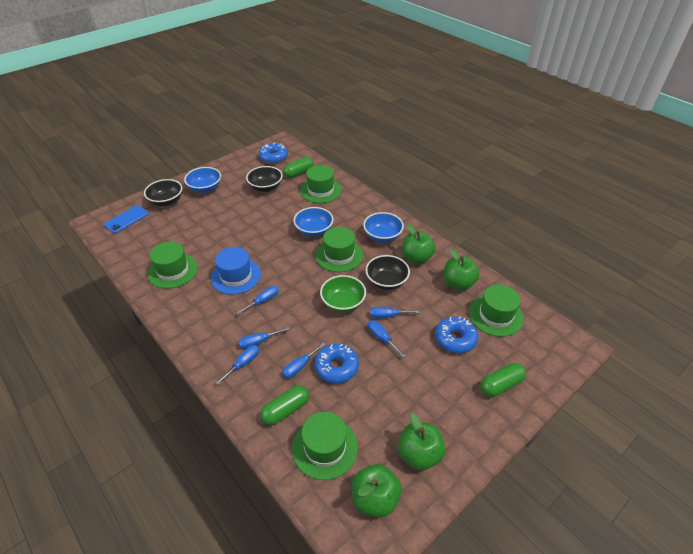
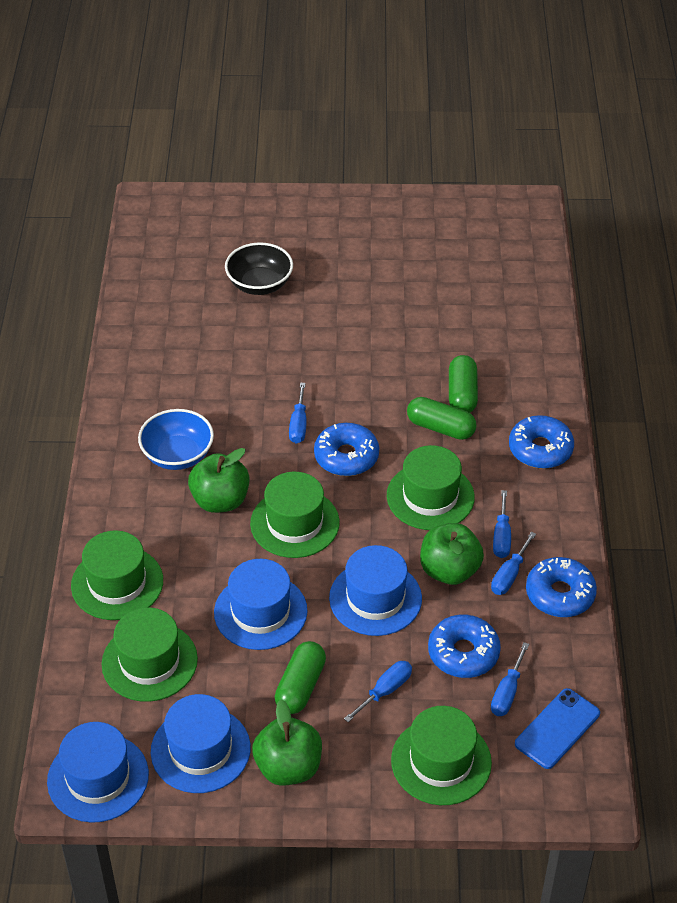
black bowl: [144,179,183,206] [246,166,283,192] [366,255,410,290] = 3 -> [225,243,293,295] = 1
blue bowl: [184,167,221,193] [293,207,334,237] [363,212,404,243] = 3 -> [138,409,214,470] = 1
blue donut: [259,142,288,164] [315,344,359,383] [435,317,478,353] = 3 -> [314,423,379,476] [428,614,501,678] [509,415,574,469] [526,557,597,617] = 4
blue hat: [211,247,261,295] = 1 -> [47,722,149,823] [151,694,251,793] [214,559,308,650] [329,545,422,636] = 4
blue screwdriver: [216,345,259,385] [237,286,279,315] [239,327,290,349] [282,342,326,378] [368,320,406,357] [370,307,420,318] = 6 -> [289,383,306,444] [344,661,412,722] [491,532,536,595] [491,642,529,716] [493,490,511,558] = 5
green apple: [352,464,402,517] [398,413,445,470] [402,224,435,264] [444,249,480,290] = 4 -> [188,448,250,513] [252,699,322,786] [420,523,484,585] = 3
green bowl: [320,275,366,313] = 1 -> none = 0

